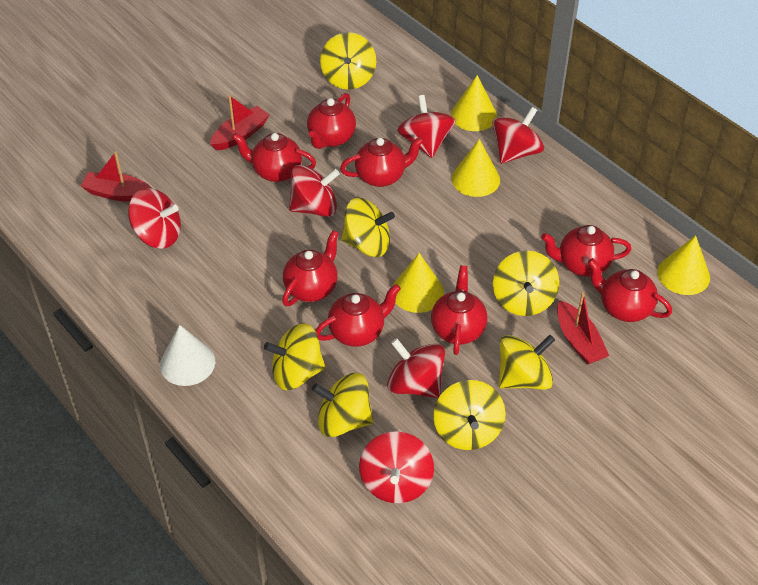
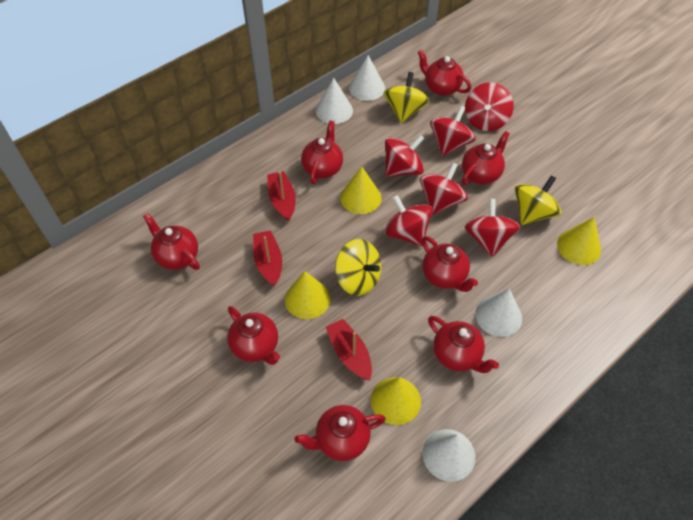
white cone: [160,325,215,386] = 1 -> [316,78,353,124] [349,55,385,101] [423,429,475,482] [475,289,522,337] = 4
yellow spinning top: [264,323,326,390] [312,373,373,437] [320,32,376,90] [341,198,395,257] [433,380,506,450] [493,250,559,316] [499,335,555,390] = 7 -> [335,239,381,296] [383,72,430,123] [515,175,562,225] = 3

